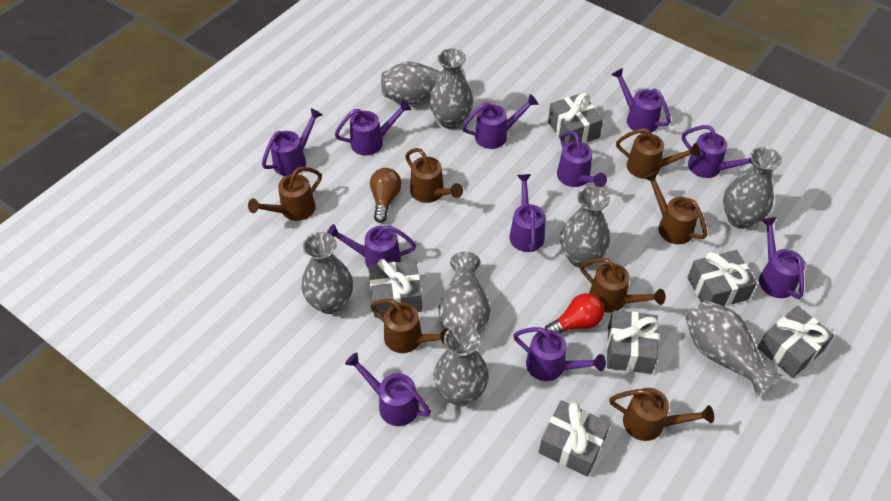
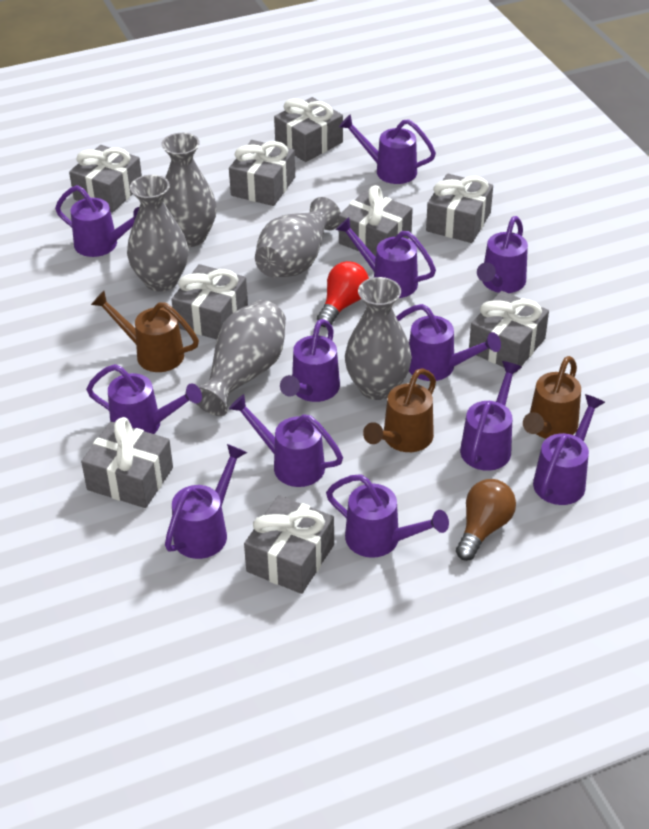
brown watering can: [248,167,322,221] [371,299,448,353] [405,148,463,203] [580,258,666,313] [609,388,714,441] [616,128,700,179] [644,171,707,244] = 7 -> [91,291,199,372] [363,368,436,452] [523,356,581,439] = 3
grey gift: [368,259,422,317] [539,400,610,477] [548,93,603,145] [607,310,659,374] [687,250,757,307] [757,306,834,378] = 6 -> [69,145,142,213] [81,417,173,508] [171,264,248,340] [229,140,295,206] [244,495,334,594] [274,97,343,162] [339,185,413,257] [426,174,493,243] [469,291,549,372] = 9
grey vase: [302,232,353,314] [381,62,466,105] [430,48,473,129] [434,324,489,405] [439,252,490,335] [560,186,610,268] [686,300,782,397] [723,147,782,229] = 8 -> [127,175,189,292] [161,133,217,247] [197,300,286,416] [255,197,341,277] [345,277,412,400] = 5
purple watering can: [262,108,323,176] [327,224,416,267] [335,100,411,156] [345,352,431,426] [462,94,538,149] [510,174,545,252] [513,327,606,381] [557,131,607,187] [611,68,671,134] [682,125,753,178] [759,217,805,299] = 11 -> [55,185,139,257] [86,364,202,434] [165,444,247,559] [229,394,343,487] [280,319,340,402] [326,474,449,558] [336,217,436,298] [339,114,436,184] [396,304,501,381] [460,361,522,471] [477,216,528,293] [533,394,605,505] = 12

